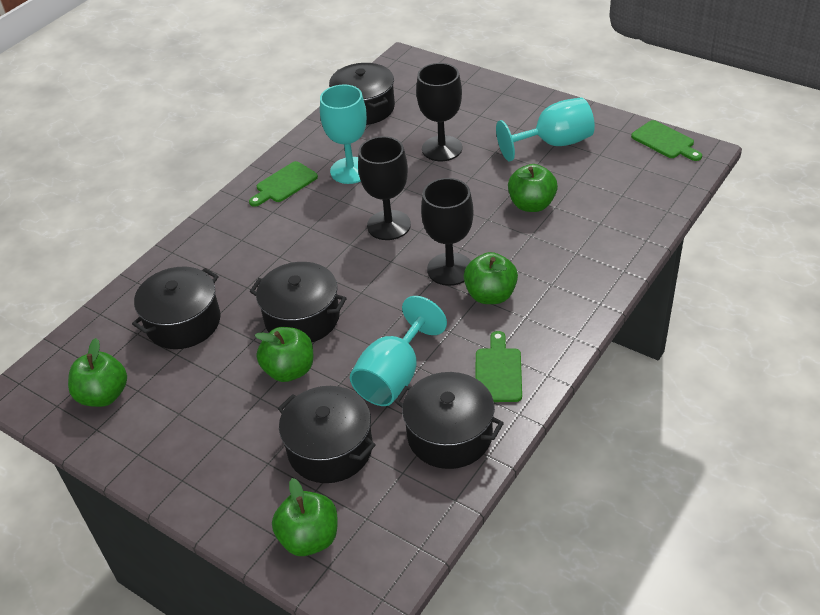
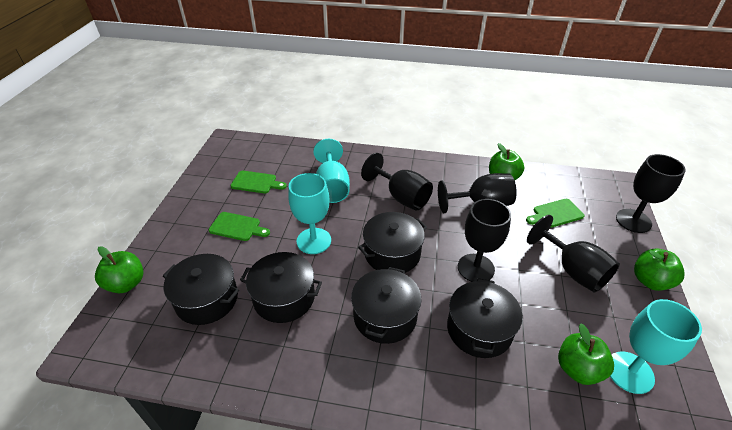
black goblet: [358,136,411,240] [416,63,462,161] [421,178,474,286] = 3 -> [361,153,433,211] [438,173,517,213] [458,199,511,282] [527,215,620,292] [616,154,686,233] = 5
green apple: [68,338,127,407] [254,327,314,382] [272,478,338,556] [464,252,518,304] [508,164,558,212] = 5 -> [95,246,144,293] [489,143,524,180] [558,323,614,385] [634,249,685,291] = 4

